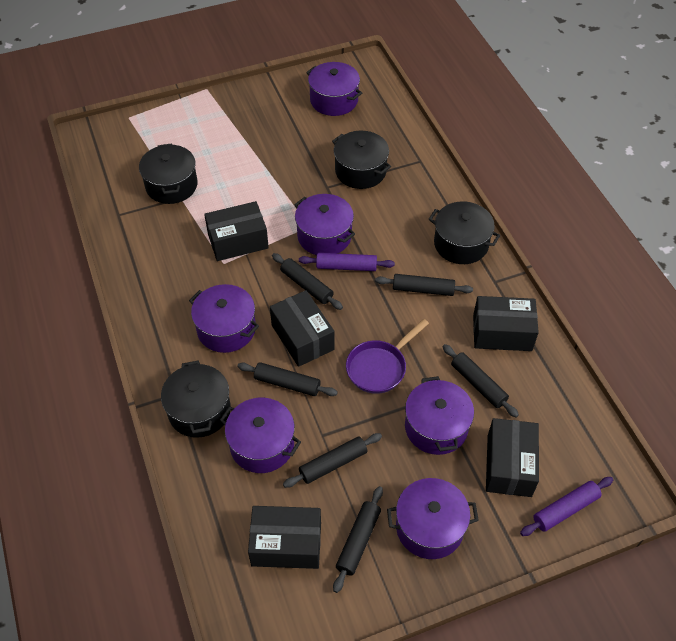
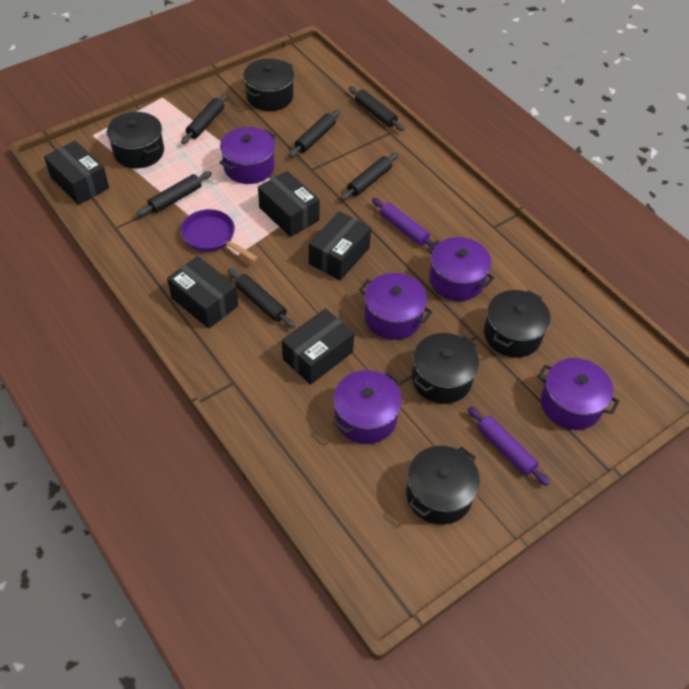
black pot: [139,143,198,204] [161,360,231,438] [332,131,391,189] [429,202,500,264] = 4 -> [107,112,164,168] [244,59,294,111] [406,446,480,525] [412,333,479,404] [484,290,551,358] = 5
purple pot: [189,284,259,353] [220,398,301,473] [294,194,355,255] [306,62,362,116] [387,478,479,559] [405,376,474,455] = 6 -> [219,127,275,184] [333,370,402,444] [359,273,432,340] [427,237,494,301] [538,358,620,430] = 5

